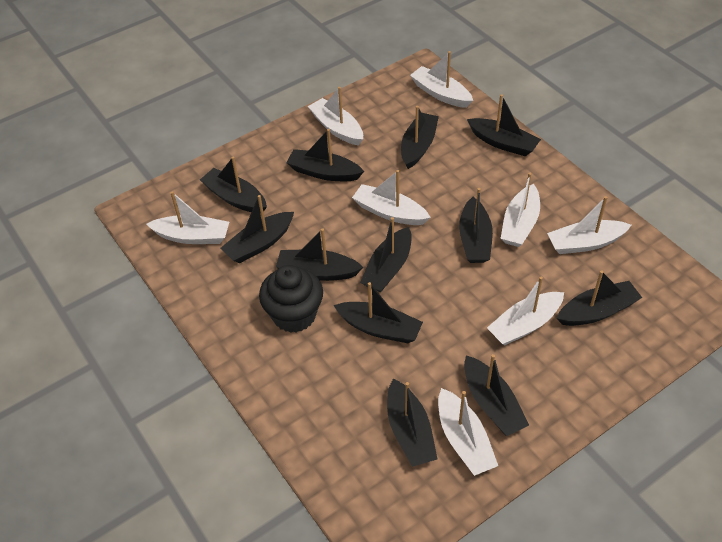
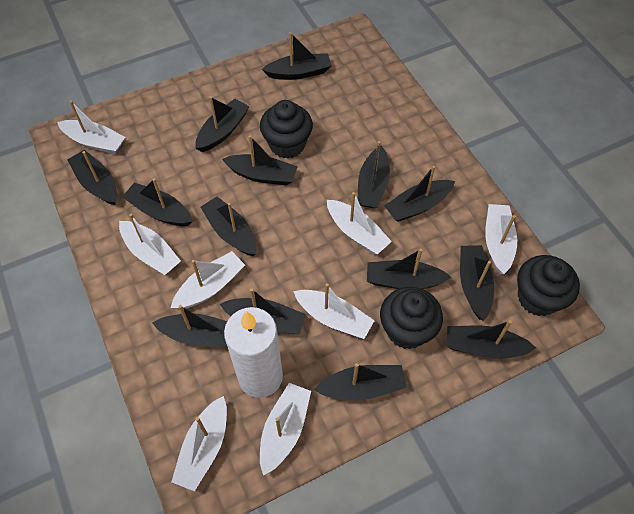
black boat: [200,157,267,212] [221,195,294,263] [276,228,363,281] [286,129,364,181] [334,282,423,343] [360,217,412,292] [387,379,437,467] [401,106,439,169] [459,188,493,263] [464,354,529,436] [467,94,541,156] [557,270,642,326] = 12 -> [67,150,117,205] [122,178,193,226] [152,305,227,347] [195,96,250,152] [200,197,257,256] [220,288,306,334] [222,135,298,185] [262,32,331,80] [314,363,407,401] [357,141,390,208] [367,249,451,289] [384,166,455,222] [446,320,536,359] [460,245,494,321] = 14
black cupcake: [259,265,323,333] = 1 -> [260,100,313,159] [380,287,443,349] [517,255,580,316] = 3
white candle: none = 0 -> [224,307,283,398] = 1

